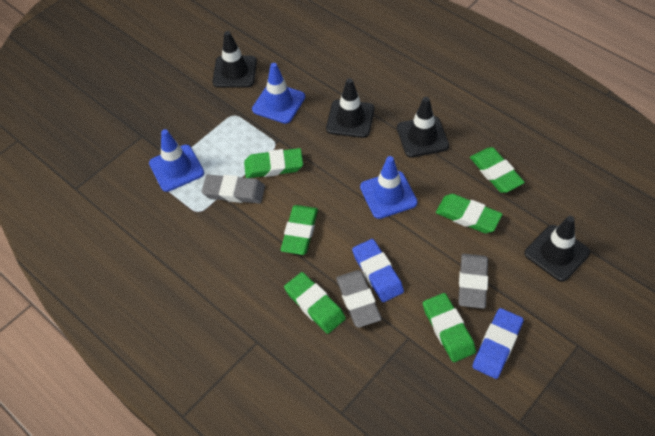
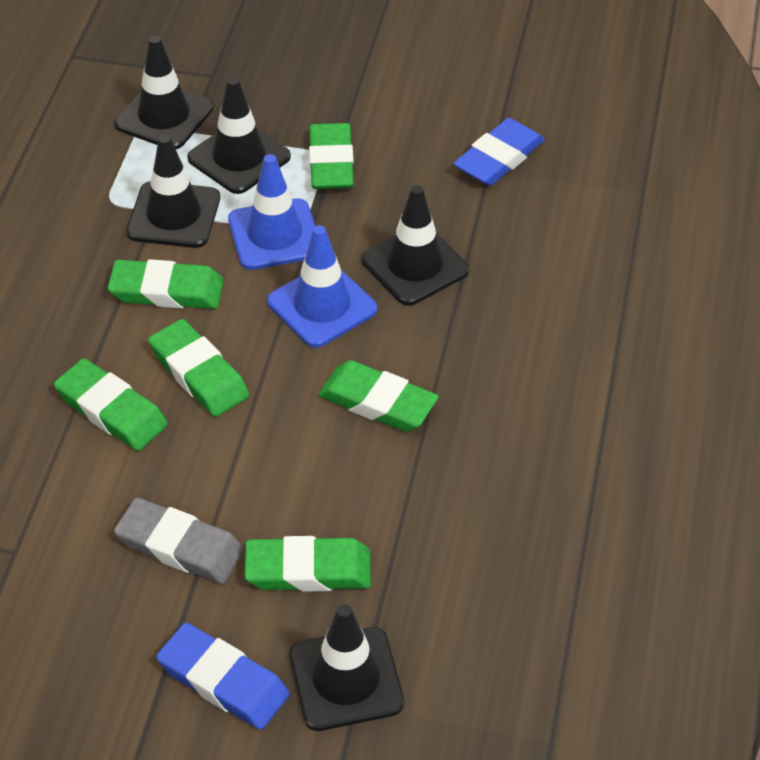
black traffic cone: [212,31,257,88] [326,78,375,138] [397,97,449,158] [524,216,590,282] = 4 -> [114,36,213,149] [127,135,220,248] [187,77,291,194] [289,604,404,731] [362,185,469,305] = 5
blue traffic cone: [149,129,204,192] [252,63,305,124] [360,156,418,219] = 3 -> [228,154,315,270] [267,225,377,348] = 2
grey eraser: [201,175,265,204] [336,270,382,328] [458,254,488,309] = 3 -> [114,498,244,584] = 1

